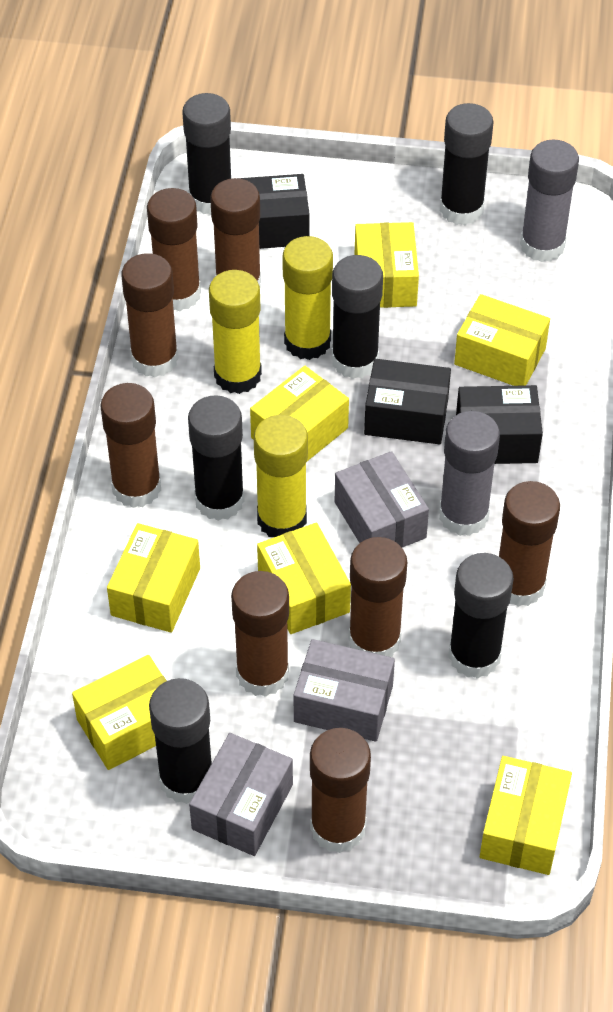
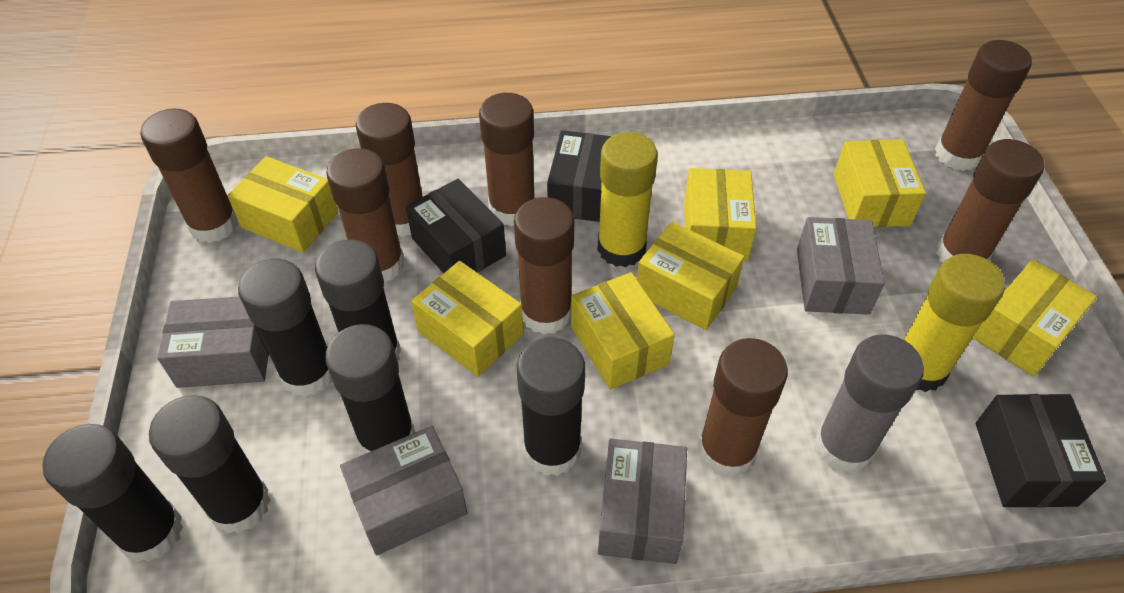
grey box: [189,733,293,856] [294,639,395,742] [335,451,429,548] = 3 -> [157,297,269,388] [340,426,467,556] [598,439,687,564] [797,217,885,315] = 4
grey glue stick: [439,411,500,536] [520,139,579,262] = 2 -> [815,334,924,473] = 1
yellow glue stick: [209,270,262,394] [254,415,308,537] [282,236,333,360] = 3 -> [597,132,658,267] [904,254,1005,392] = 2

